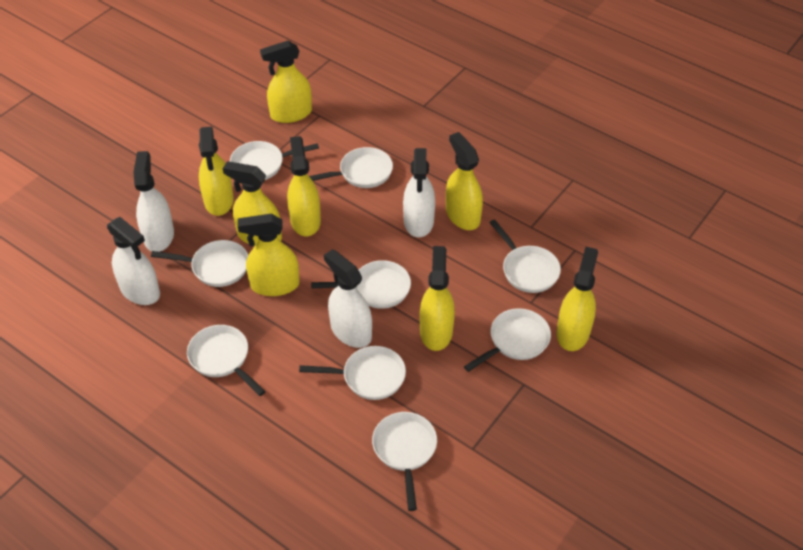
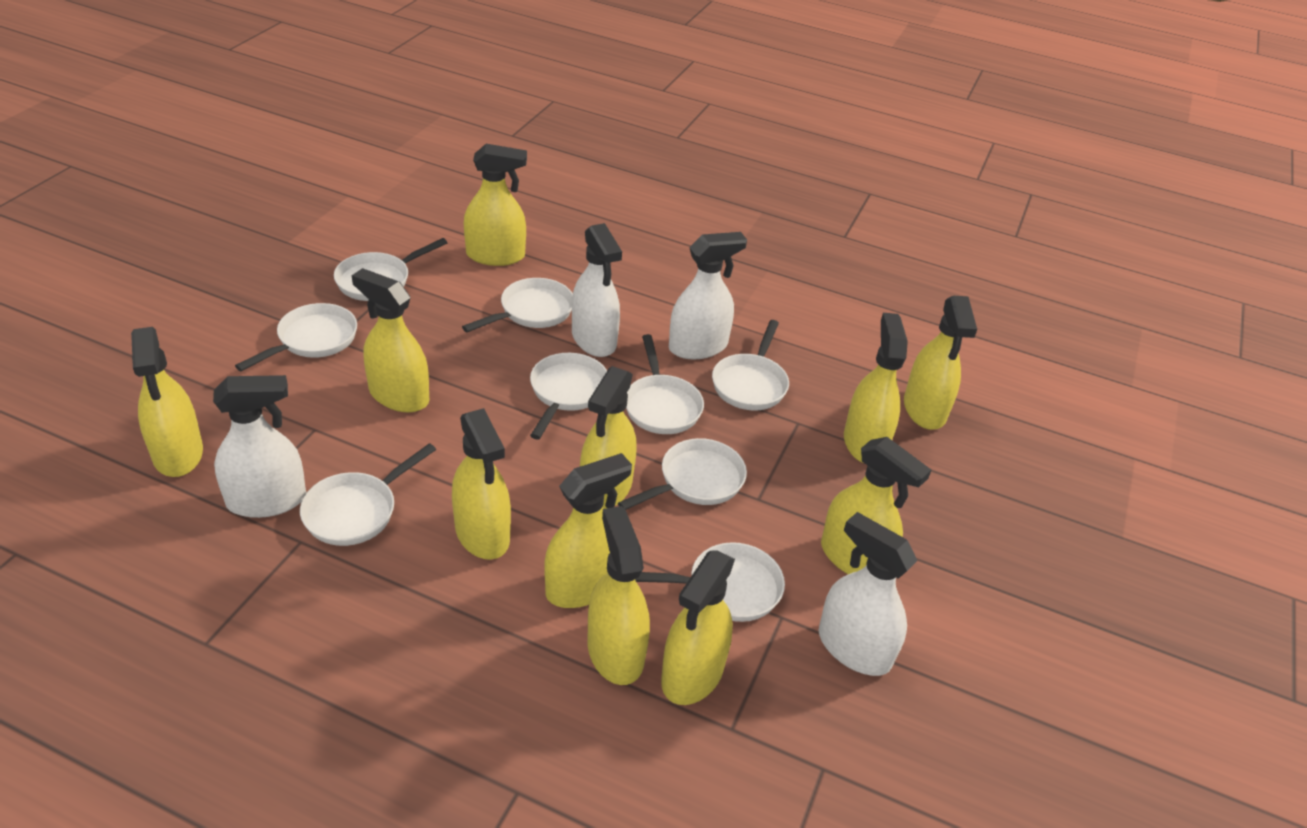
yellow spray bottle: [199,127,234,216] [223,161,282,246] [238,214,300,296] [260,41,312,123] [287,136,321,236] [420,246,455,351] [446,132,483,230] [556,247,598,351] = 8 -> [131,327,203,477] [352,268,429,412] [452,408,511,560] [464,144,527,266] [544,453,632,608] [580,366,637,509] [587,506,650,685] [661,550,735,705] [821,437,931,574] [844,313,908,463] [904,296,977,430] = 11

